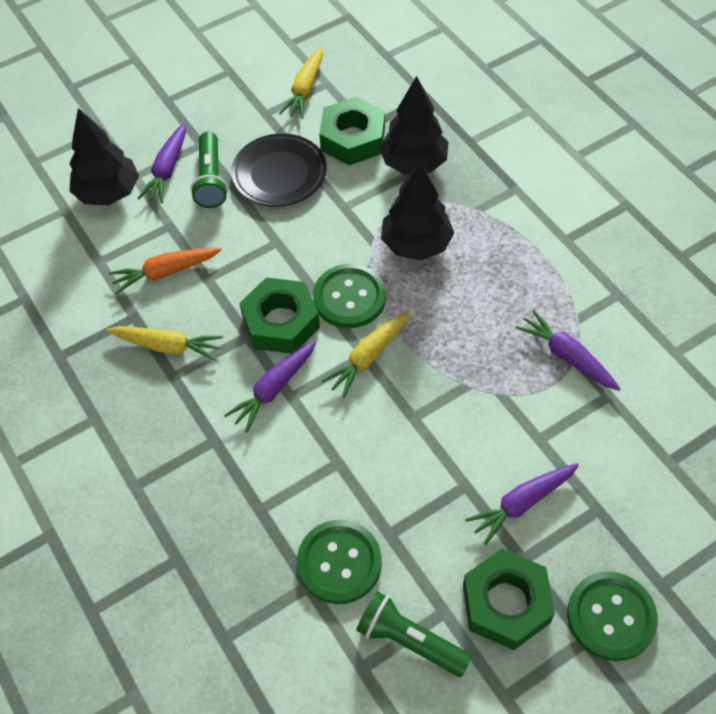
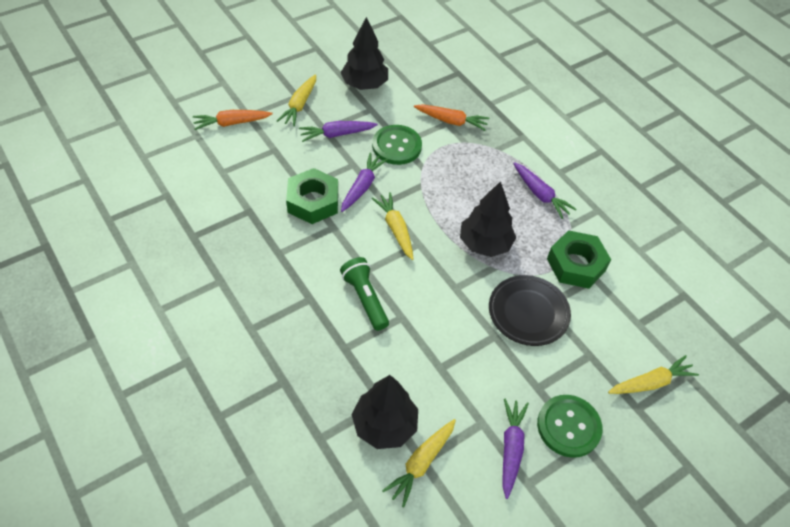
green button: [297,520,382,604] [313,264,386,328] [567,572,658,661] = 3 -> [372,125,422,165] [537,395,602,458] = 2
green flashlight: [191,132,228,208] [356,591,472,677] = 2 -> [340,257,389,331] = 1
green nut: [239,277,320,354] [319,97,385,166] [463,549,555,650] = 3 -> [286,168,338,224] [547,230,611,289] = 2
orange carrot: [109,248,222,294] = 1 -> [193,110,273,130] [414,104,489,131] = 2
yellow carrot: [107,326,223,361] [279,46,323,119] [321,310,410,398] = 3 -> [277,74,316,126] [372,192,413,260] [382,419,456,507] [608,355,699,394] = 4

